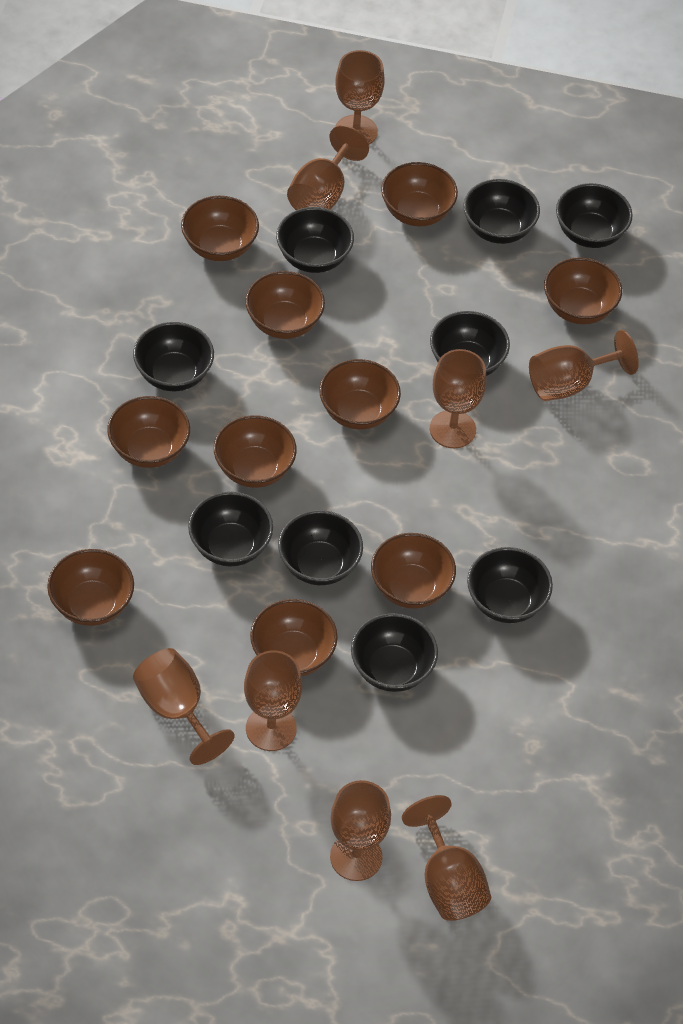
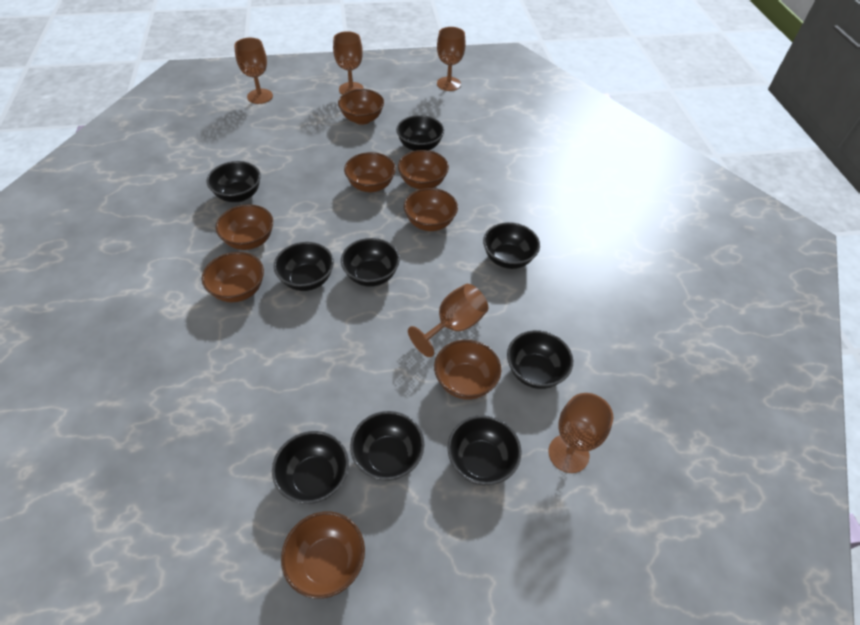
brown bowl: [47,549,134,626] [107,396,190,468] [181,196,259,261] [214,415,297,488] [245,271,325,339] [250,599,338,676] [319,359,401,430] [371,533,456,609] [381,162,458,226] [544,257,622,324] = 10 -> [202,252,264,302] [216,204,273,250] [281,512,365,599] [338,89,384,125] [344,152,396,192] [398,150,449,189] [404,188,458,231] [434,340,501,400] = 8
brown goblet: [133,648,235,765] [244,650,302,751] [287,125,369,210] [330,780,391,881] [335,50,385,145] [402,795,491,921] [430,349,486,448] [529,330,639,401] = 8 -> [234,38,273,104] [333,31,364,95] [408,284,488,357] [437,27,466,91] [548,393,613,473] = 5

